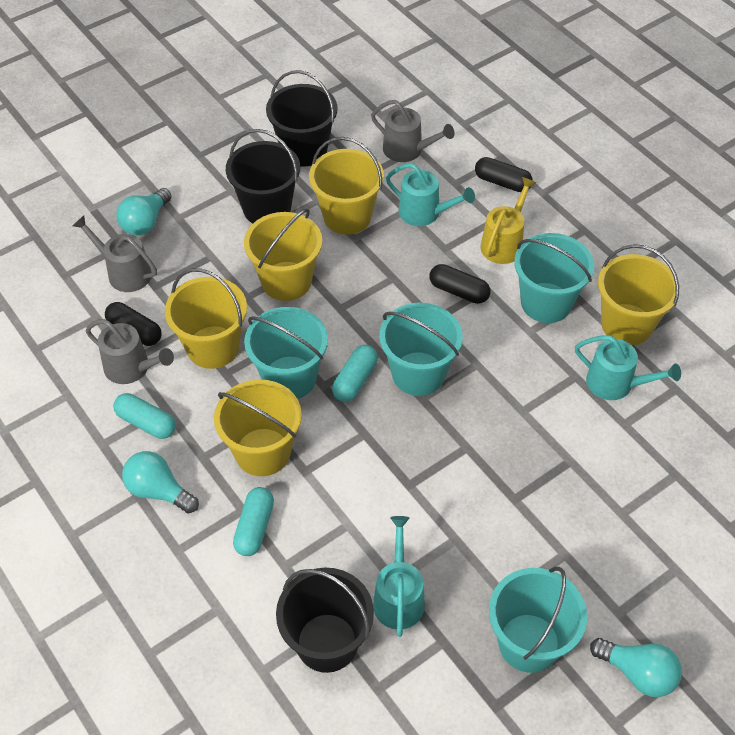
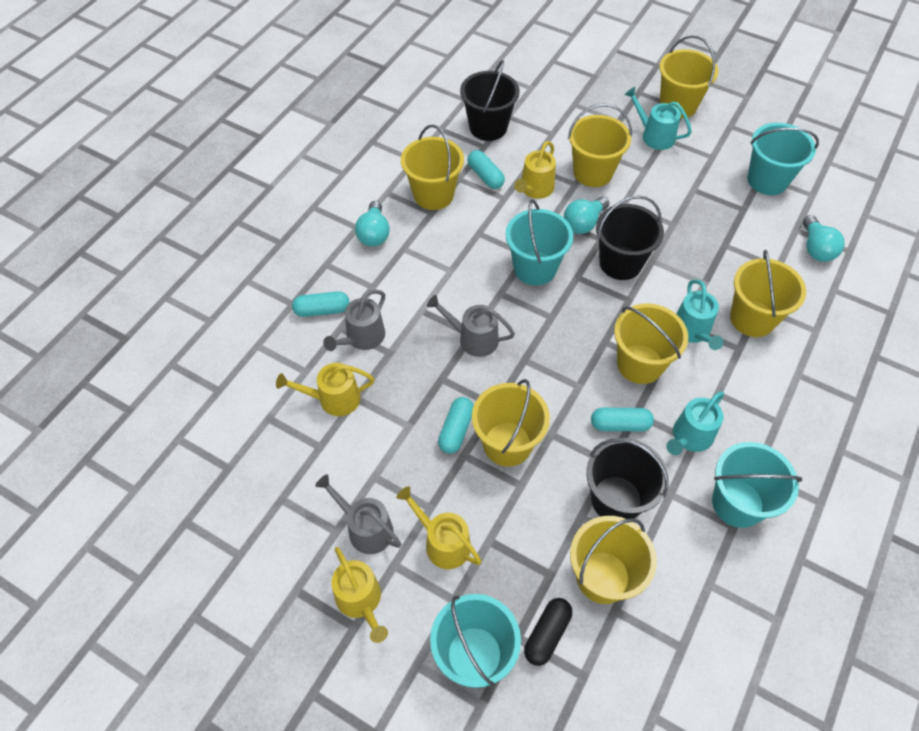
black capsule: [105,302,162,346] [429,264,490,304] [475,157,533,192] = 3 -> [524,598,572,666] = 1
turquoise capsule: [113,393,176,439] [233,487,274,556] [332,345,378,402] = 3 -> [292,291,350,317] [438,397,474,454] [467,150,505,189] [591,408,654,431] = 4
yellow bucket: [165,268,247,369] [214,380,302,476] [244,208,322,301] [309,137,384,235] [598,244,680,345] = 5 -> [401,125,464,210] [472,379,550,467] [568,104,632,187] [570,516,657,604] [614,303,688,384] [659,35,719,118] [730,250,806,337] = 7
yellow watering can: [480,177,536,264] = 1 -> [276,363,374,416] [331,547,388,643] [396,486,481,569] [514,141,556,199] = 4

